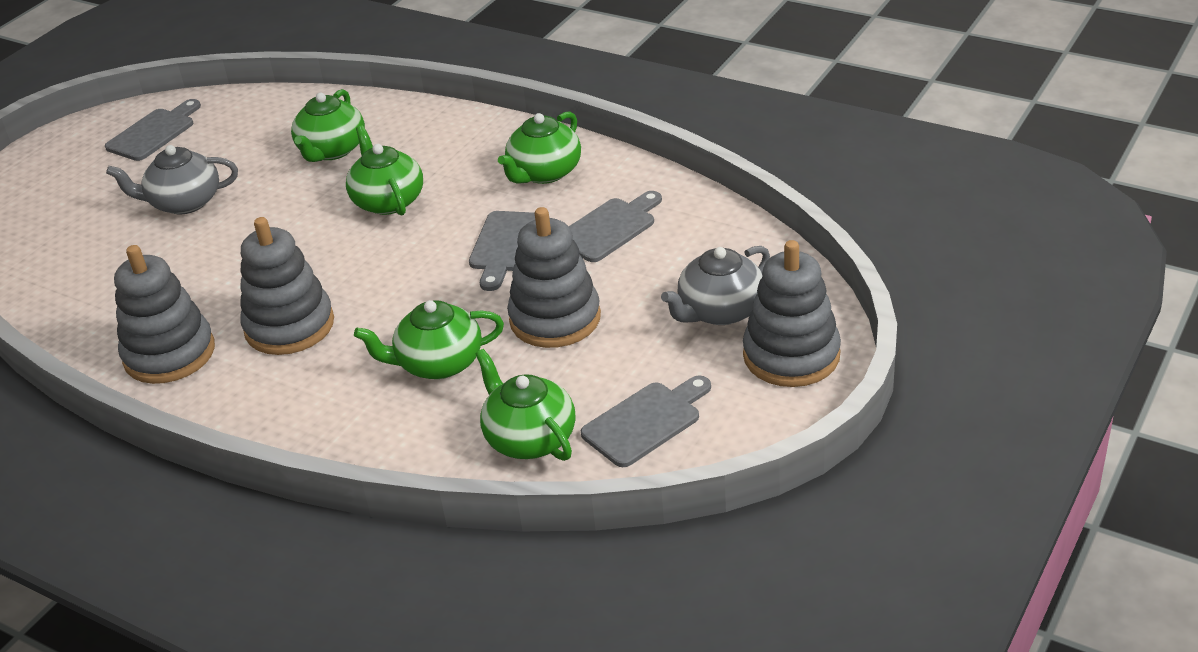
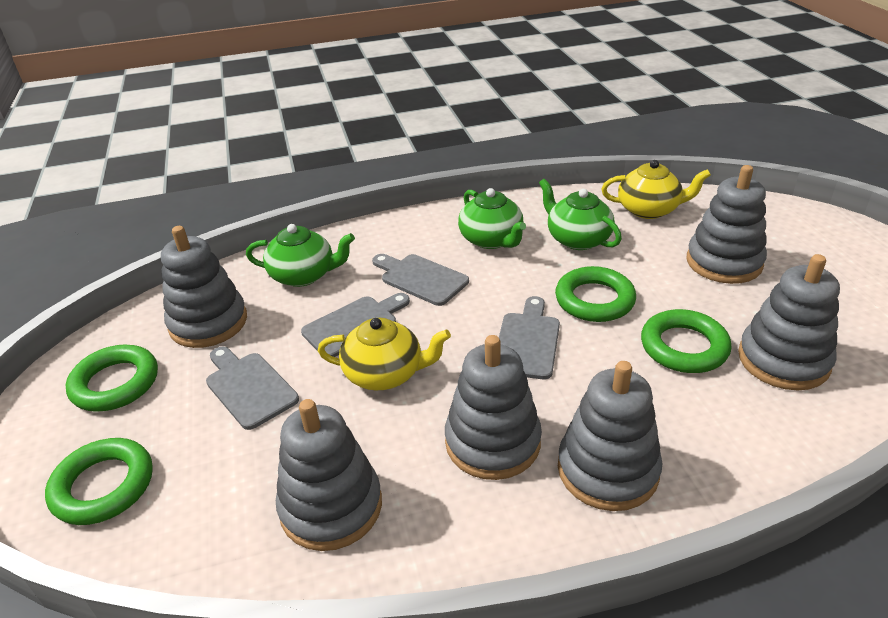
green ring: none = 0 -> [45,438,153,525] [66,345,158,412] [555,266,636,322] [641,309,732,373] = 4
green teapot: [291,89,365,162] [346,125,423,216] [354,300,504,379] [475,349,576,461] [498,112,581,184] = 5 -> [246,224,355,287] [458,188,526,249] [539,179,622,250] = 3
grey stacking toy: [114,245,215,384] [240,217,334,355] [507,207,601,348] [743,240,841,387] = 4 -> [161,226,247,348] [276,399,382,551] [445,335,542,480] [558,361,663,511] [687,165,767,284] [738,254,840,391] = 6
grey teapot: [106,145,238,214] [661,246,770,325] = 2 -> none = 0
yellow teapot: none = 0 -> [318,318,451,391] [601,160,711,219] = 2

